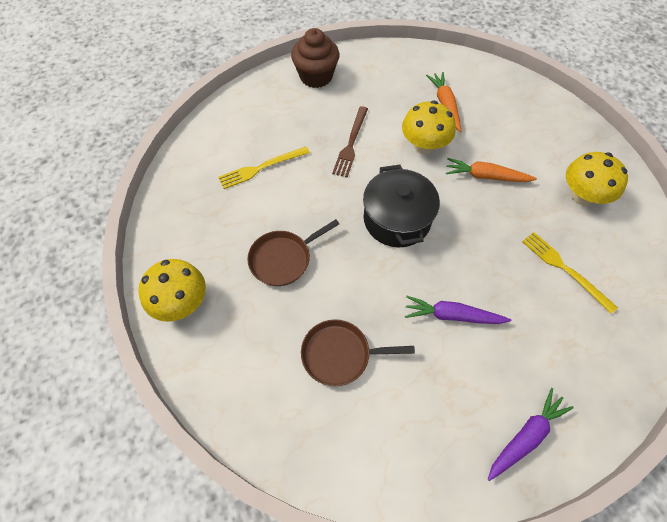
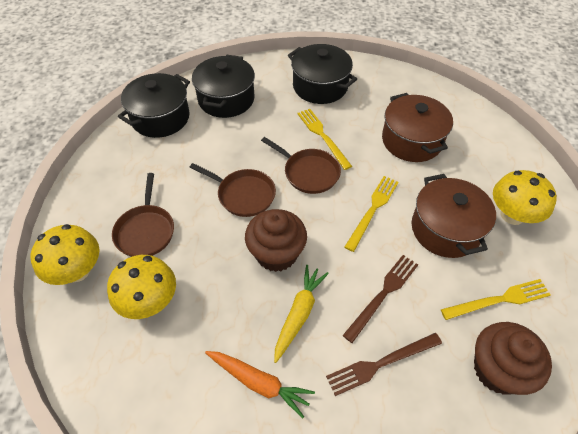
black pot: [363,165,440,247] = 1 -> [118,73,190,138] [192,55,255,118] [288,44,357,104] = 3
brown cupcake: [291,28,339,88] = 1 -> [245,209,307,272] [474,322,552,395] = 2
brown fork: [332,106,368,177] = 1 -> [326,333,442,396] [342,255,418,343] = 2
brown pan: [247,219,339,286] [301,319,415,386] = 2 -> [112,173,174,257] [189,163,276,217] [261,137,341,194] = 3
brown pot: none = 0 -> [382,93,453,162] [412,174,496,258] = 2
orange carrot: [426,72,462,132] [446,158,537,182] = 2 -> [205,351,315,418] = 1
purple carrot: [405,296,511,324] [488,388,574,481] = 2 -> none = 0
yellow carrot: none = 0 -> [274,265,329,363] = 1
yellow fork: [218,146,310,189] [522,232,618,314] = 2 -> [297,109,352,170] [345,176,399,252] [441,279,551,320] = 3

